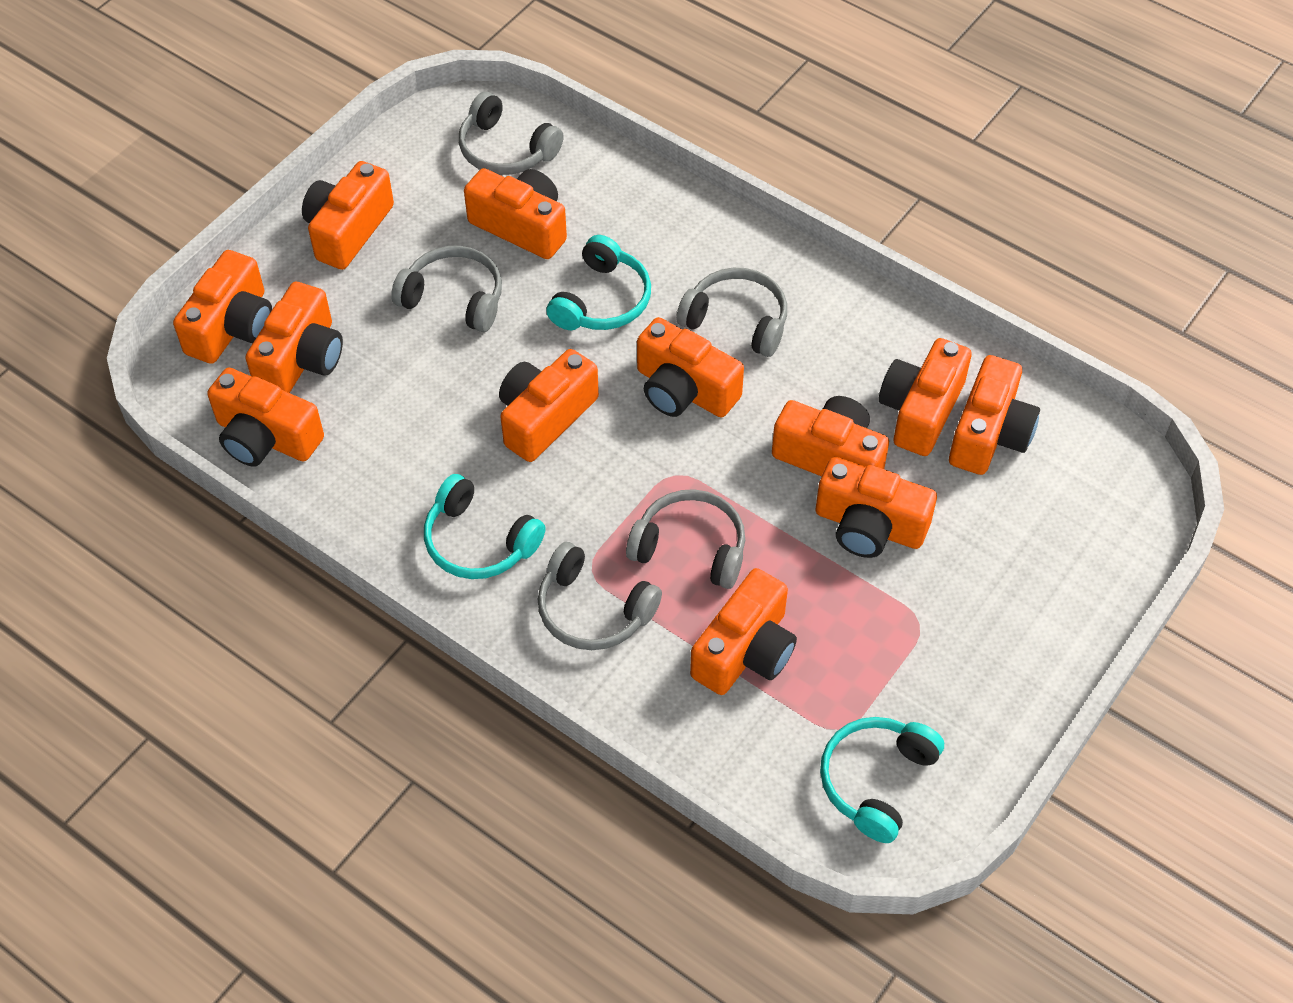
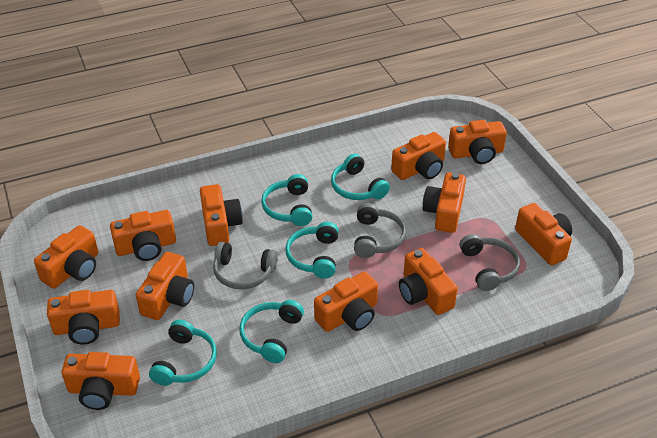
grey headphones: [391,246,502,332] [459,92,564,175] [537,542,662,650] [626,489,745,589] [677,268,787,357] = 5 -> [213,242,278,289] [354,203,406,258] [460,234,520,291] = 3
turquoise headphones: [424,474,545,579] [546,235,651,330] [820,717,944,843] = 3 -> [149,320,217,386] [240,300,304,363] [261,174,312,226] [286,222,339,278] [331,154,390,200] = 5

